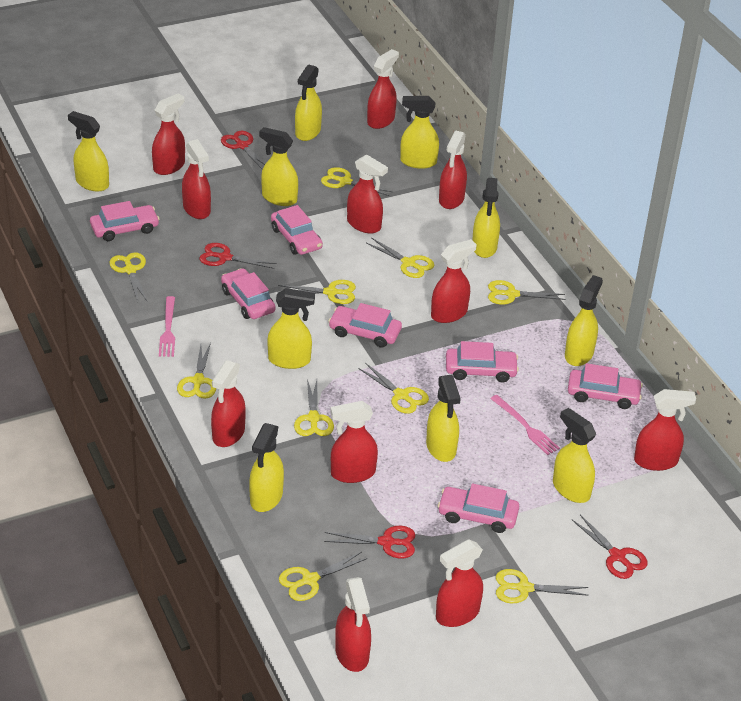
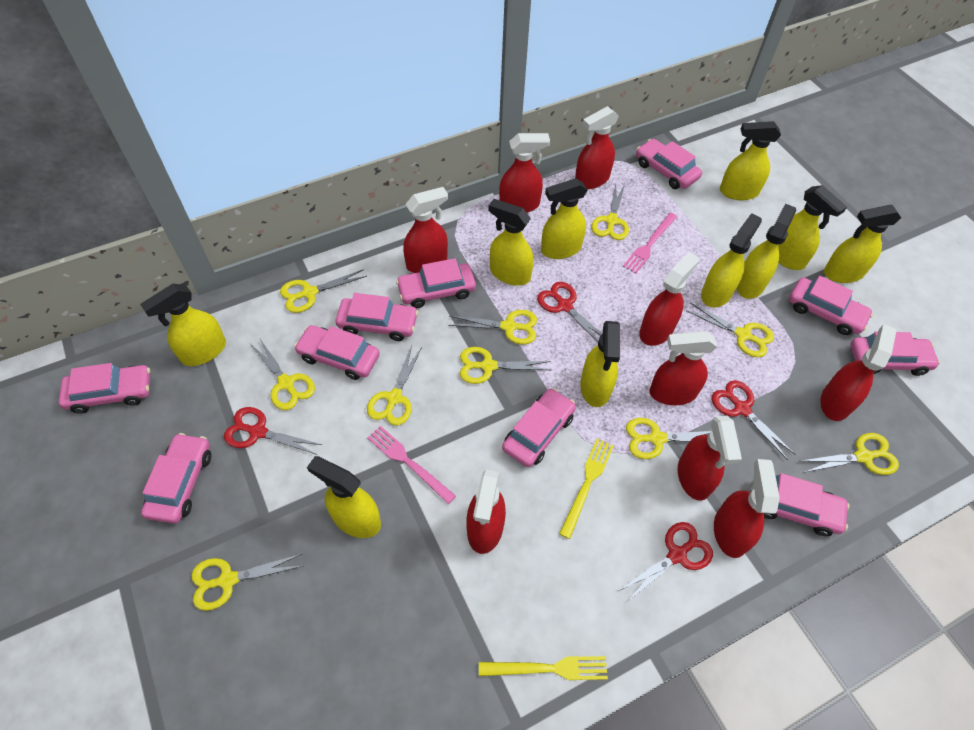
pink car: [90,201,160,241] [221,268,276,319] [271,205,323,255] [328,303,402,348] [438,484,519,533] [446,341,519,383] [568,363,643,409] = 7 -> [59,363,150,414] [141,433,211,524] [294,325,380,380] [335,293,418,341] [396,258,476,308] [502,388,576,467] [636,139,702,189] [764,473,850,536] [789,276,873,335] [850,331,940,376] = 10
red spray bottle: [152,93,185,175] [182,139,211,219] [211,360,246,447] [330,401,378,483] [335,577,371,672] [347,154,388,234] [367,49,399,129] [431,239,477,323] [436,539,483,627] [439,131,467,209] [634,389,696,471] = 11 -> [403,187,448,273] [466,470,506,554] [499,133,550,213] [575,106,619,189] [639,252,699,346] [650,331,717,405] [678,416,742,501] [714,459,780,558] [820,324,896,421] = 9
yellow fork: none = 0 -> [479,656,608,680] [559,439,614,539] = 2

